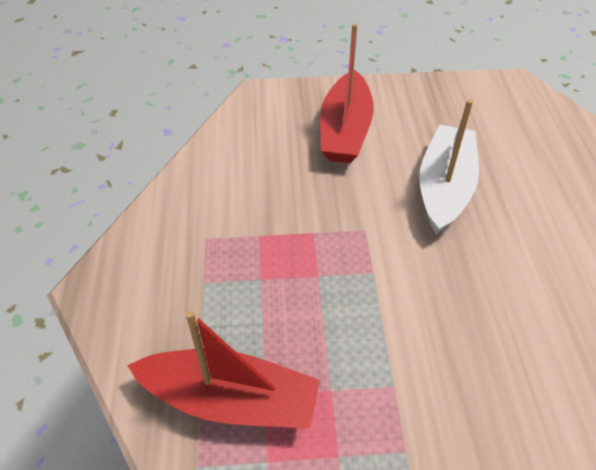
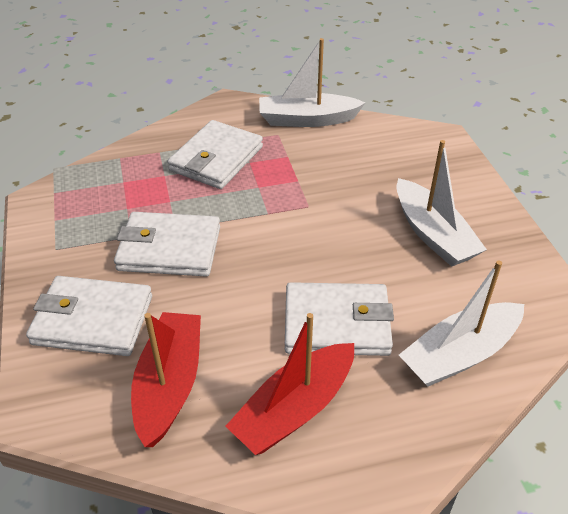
white boat: [419,99,479,235] = 1 -> [259,38,365,127] [396,140,487,267] [399,260,524,387] = 3
white wallet: none = 0 -> [26,276,152,356] [114,212,220,277] [168,120,263,189] [285,282,394,356] = 4

